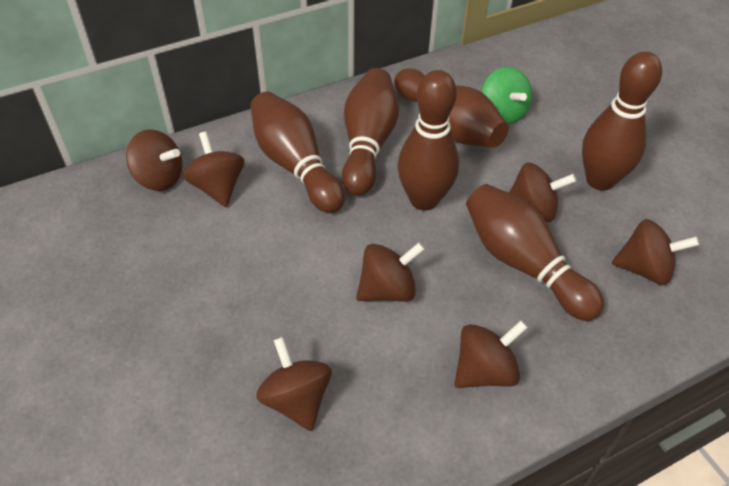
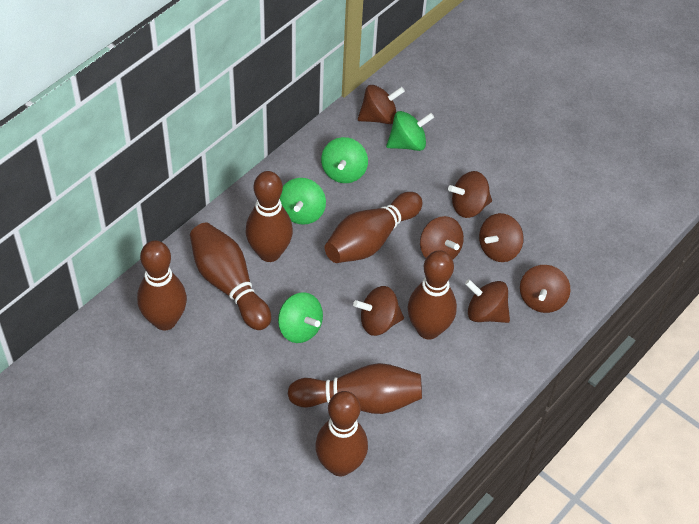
brown bowling pin: [250,92,345,213] [342,68,399,196] [394,68,509,148] [398,70,459,211] [466,184,604,321] [582,51,662,191] = 6 -> [137,240,187,330] [190,222,271,330] [245,171,293,262] [288,363,422,414] [315,391,368,476] [325,192,423,263] [408,250,457,339] = 7
green spinning top: [481,67,532,124] = 1 -> [278,292,323,343] [280,178,326,225] [321,137,368,183] [386,111,434,151] = 4

